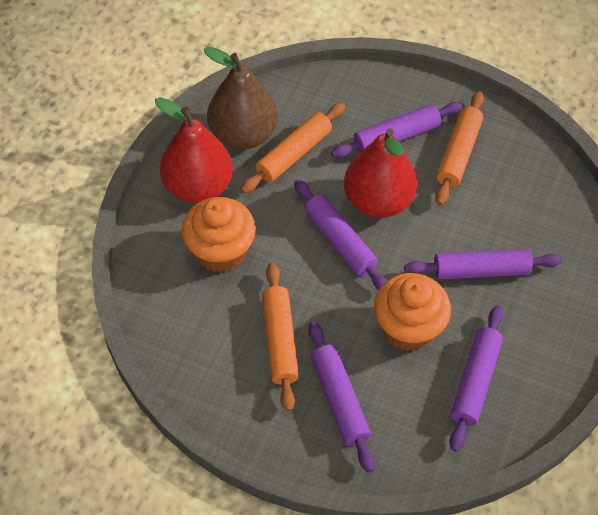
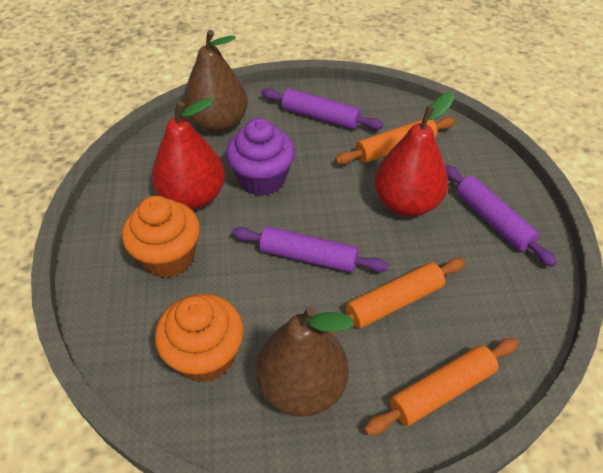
brown pear: [204,47,278,149] = 1 -> [183,30,248,133] [256,306,354,417] = 2
purple cupcake: none = 0 -> [226,118,295,196] = 1
purple rolling pin: [294,180,388,290] [308,322,375,473] [331,102,462,158] [404,249,562,280] [449,305,503,452] = 5 -> [232,226,389,273] [261,88,383,130] [445,165,557,267] = 3

